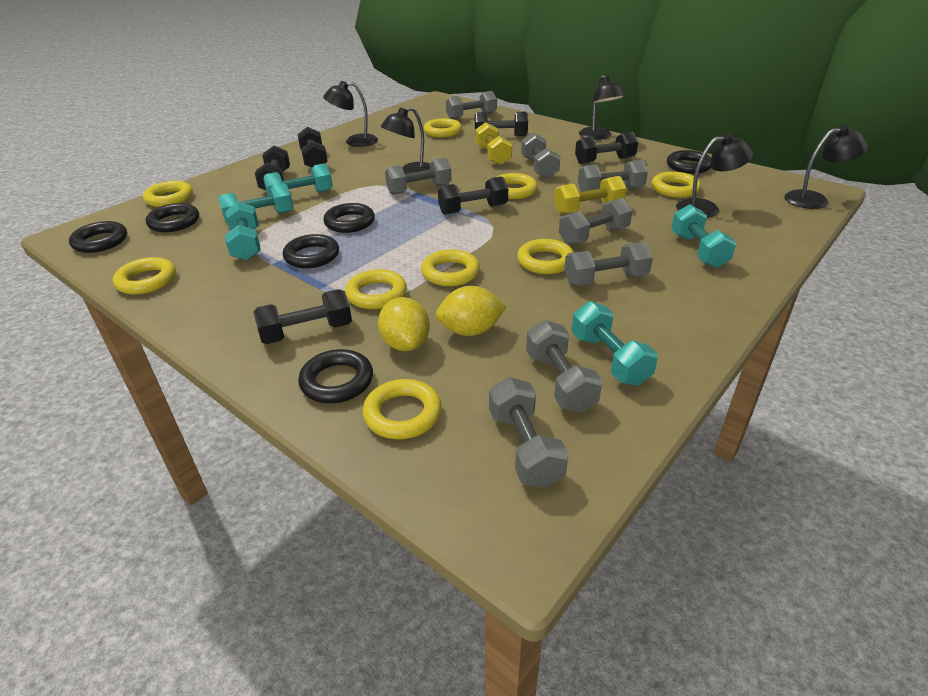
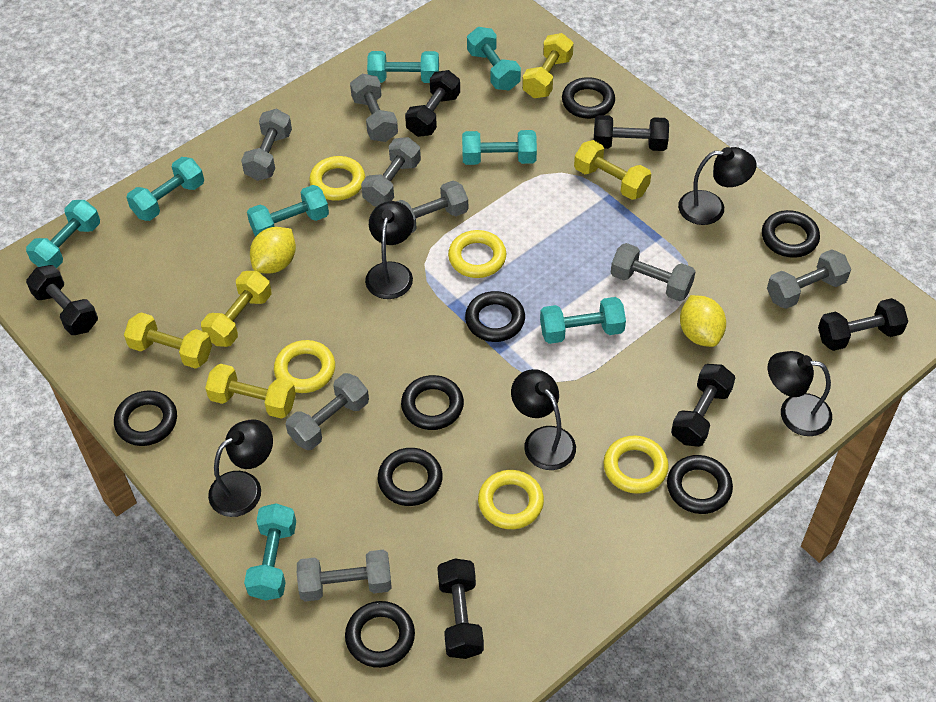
black ring: [69,221,127,253] [146,203,199,232] [283,234,339,268] [298,349,373,403] [323,203,375,233] [667,150,711,174] = 6 -> [114,391,177,446] [345,601,415,668] [378,448,443,506] [401,375,464,430] [465,291,525,342] [562,77,615,119] [667,455,733,514] [762,210,820,258] = 8
turquoise dumbbell: [218,183,293,223] [225,201,261,260] [263,163,333,196] [572,301,658,386] [671,204,736,268] = 5 -> [26,200,100,268] [126,157,204,221] [244,503,296,601] [247,185,329,237] [367,51,439,83] [462,130,537,165] [467,27,521,91] [540,297,626,344] = 8
yellow dumbbell: [475,122,512,165] [554,176,626,214] = 2 -> [124,313,212,369] [201,271,271,347] [205,364,296,419] [522,33,574,98] [574,140,651,200] = 5
yellow ring: [113,257,176,294] [143,181,193,207] [345,269,407,309] [363,379,442,439] [421,249,480,286] [424,118,462,138] [497,173,538,199] [517,239,574,274] [652,171,701,198] = 9 -> [274,340,335,393] [309,156,365,200] [448,230,506,278] [478,470,544,529] [603,436,669,494] = 5

